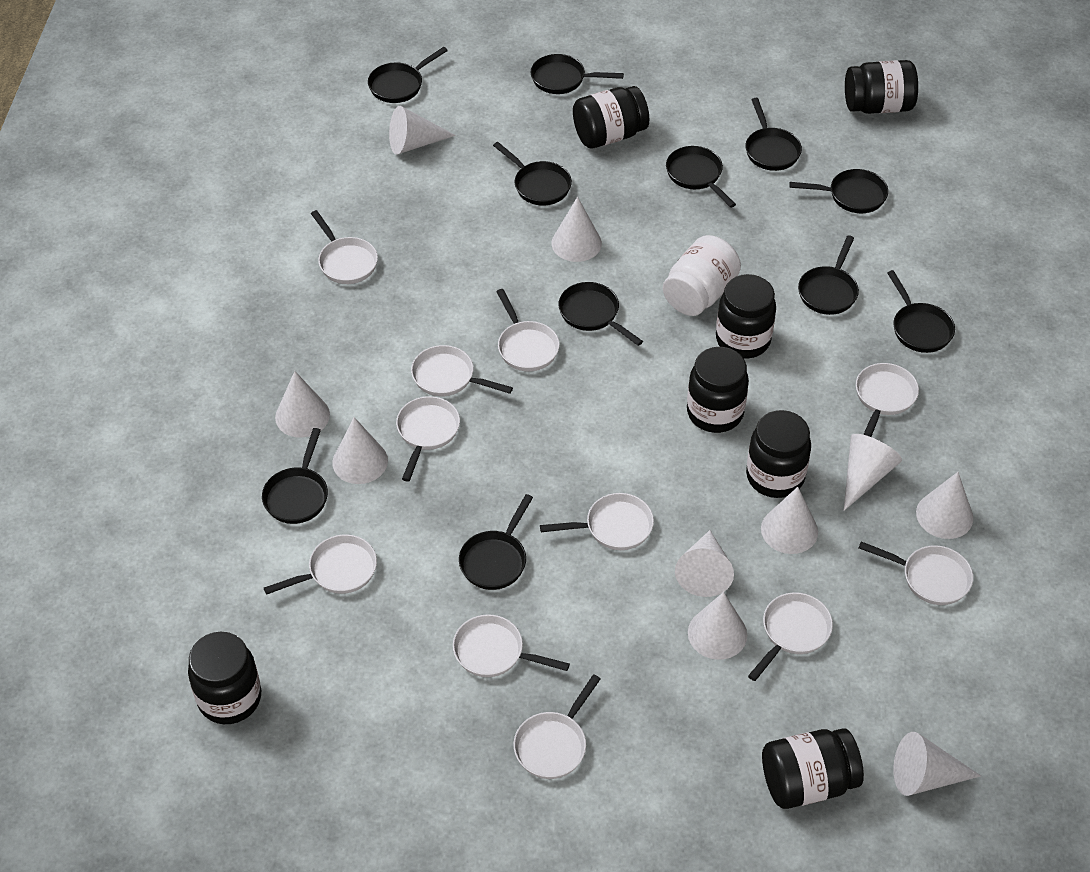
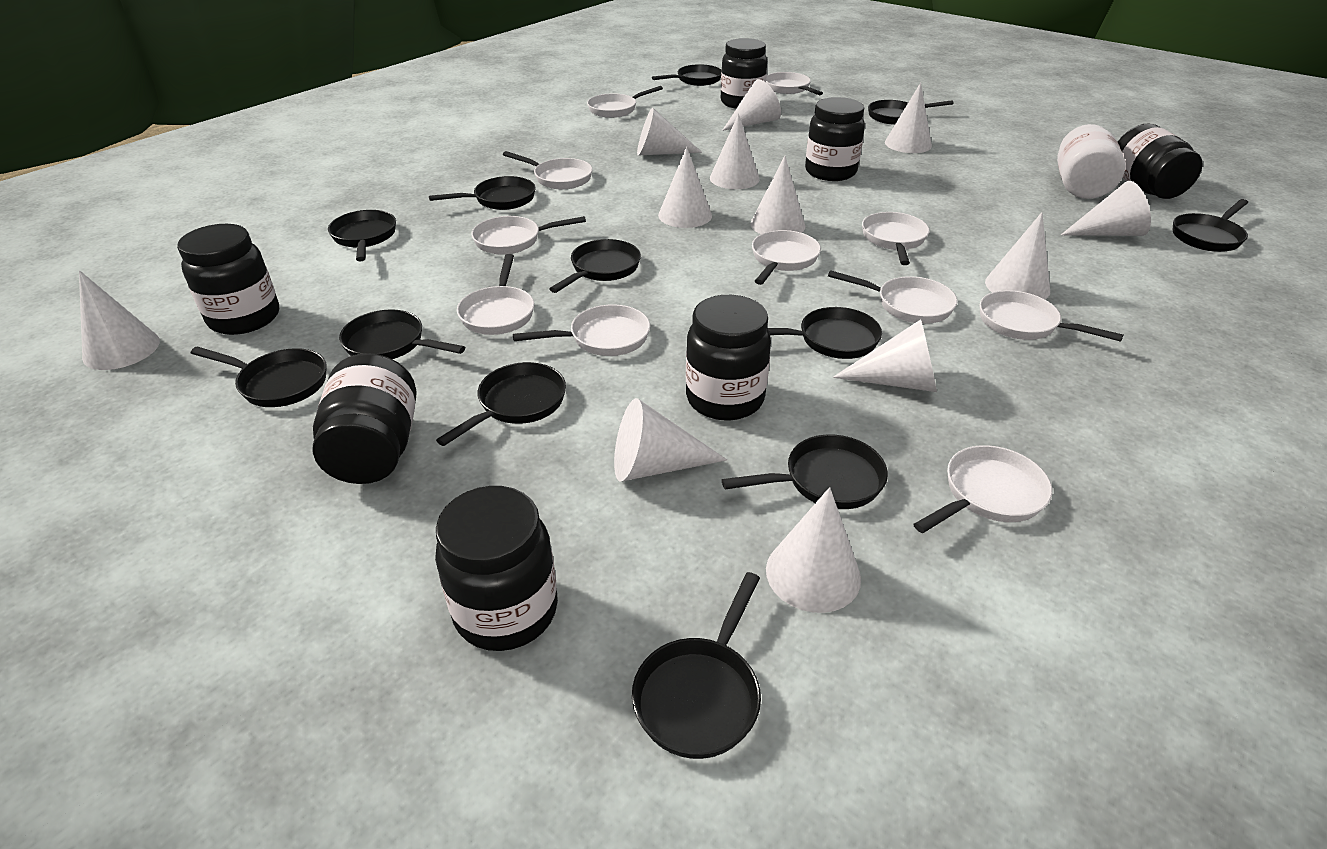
black pan: [262,428,328,524] [368,47,448,103] [459,494,533,590] [493,142,572,205] [531,54,624,94] [558,282,643,346] [666,146,736,208] [745,98,802,171] [789,169,888,213] [798,235,859,315] [887,270,955,353] = 11 -> [191,346,327,407] [328,210,396,261] [339,310,465,359] [429,176,536,210] [436,362,566,446] [549,239,641,293] [632,572,761,759] [652,64,722,86] [722,435,888,509] [768,307,882,359] [868,100,954,125] [1173,199,1248,252] = 12
white cone: [275,371,330,438] [332,417,388,484] [389,106,456,155] [552,197,602,262] [675,530,734,597] [688,592,747,660] [761,487,818,554] [844,434,902,511] [893,732,981,796] [916,472,973,539] = 10 -> [79,270,160,370] [614,398,727,482] [637,108,702,156] [658,147,712,228] [710,114,759,189] [722,79,781,131] [750,156,806,234] [766,487,861,613] [833,319,937,392] [885,83,932,153] [985,212,1050,299] [1061,181,1151,236] = 12

